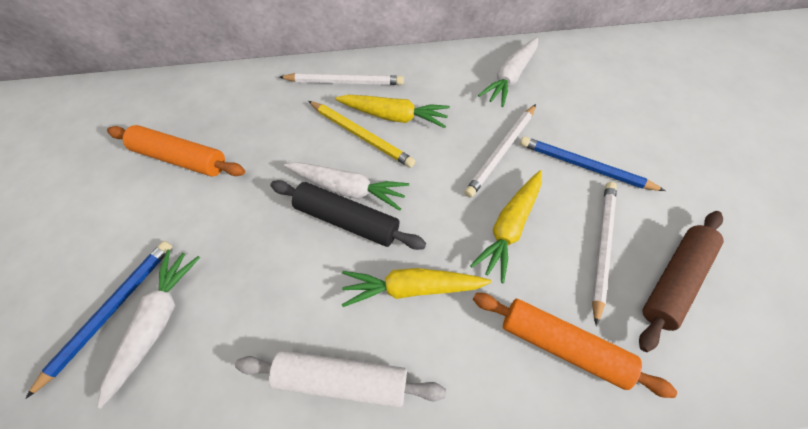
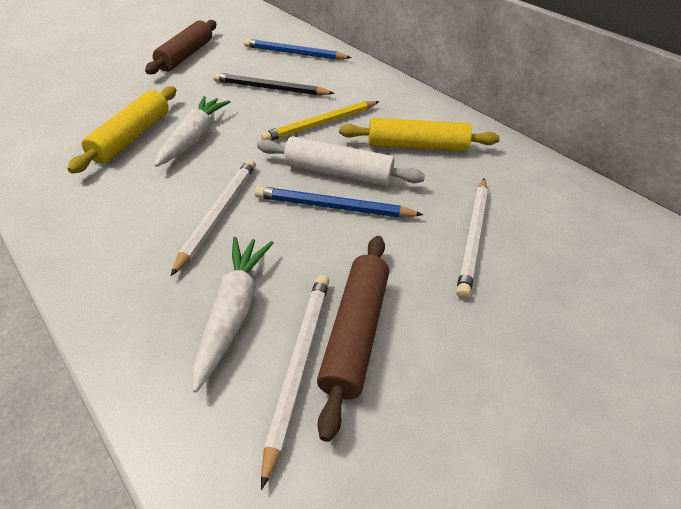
black pencil: none = 0 -> [213,72,335,96] = 1
black rolling pin: [271,180,426,250] = 1 -> none = 0
brown rolling pin: [639,211,724,352] = 1 -> [145,20,216,74] [317,236,389,442] = 2
orange rolling pin: [107,125,245,176] [473,293,677,398] = 2 -> none = 0
white carrot: [97,249,200,408] [284,162,409,211] [478,38,538,107] = 3 -> [155,96,230,167] [193,237,274,392] = 2
yellow carrot: [335,95,450,128] [342,268,491,307] [470,170,542,283] = 3 -> none = 0
yellow rolling pin: none = 0 -> [67,86,176,174] [339,118,500,151] = 2

